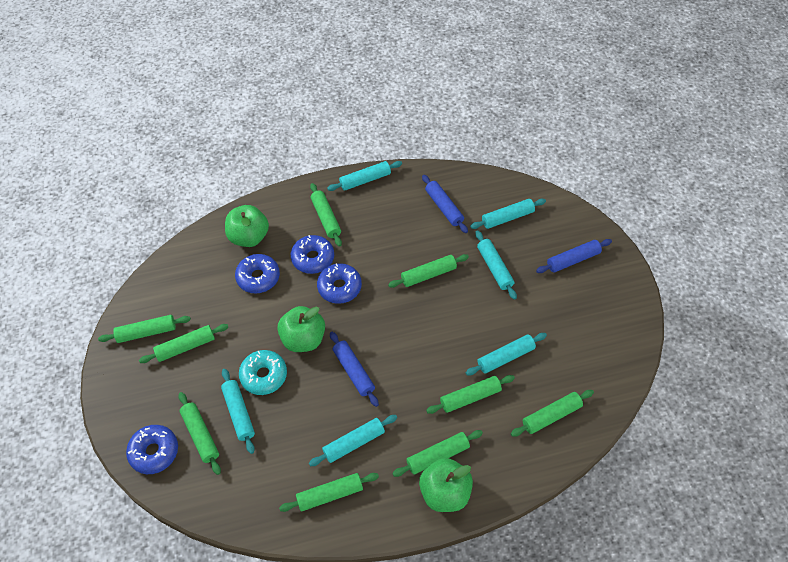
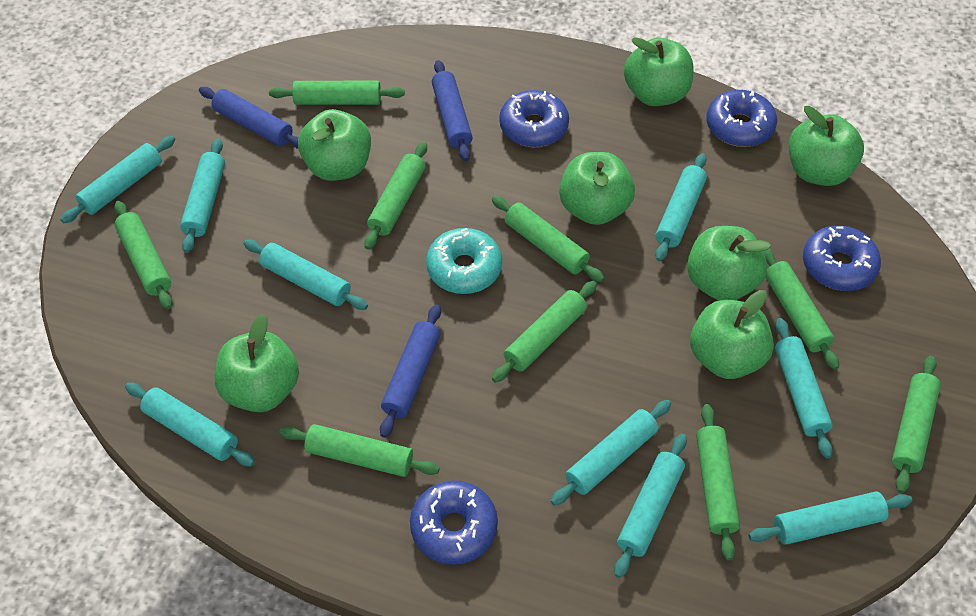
green apple: [225,205,269,247] [277,306,325,352] [419,458,473,512] = 3 -> [215,314,299,412] [298,109,371,181] [559,152,635,225] [624,37,693,106] [687,226,771,301] [690,290,774,379] [789,106,864,186] = 7
turquoise rolling pin: [221,369,255,454] [309,415,397,466] [327,161,402,191] [466,333,547,376] [470,198,546,229] [475,230,517,300] = 6 -> [61,136,175,223] [125,383,255,467] [180,138,225,253] [243,240,368,310] [551,400,671,506] [614,434,687,578] [655,154,707,261] [749,492,912,545] [775,318,833,458] = 9

